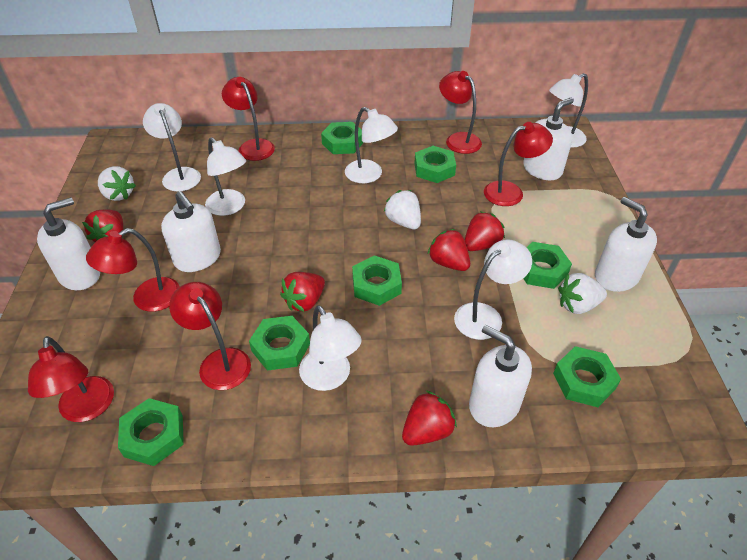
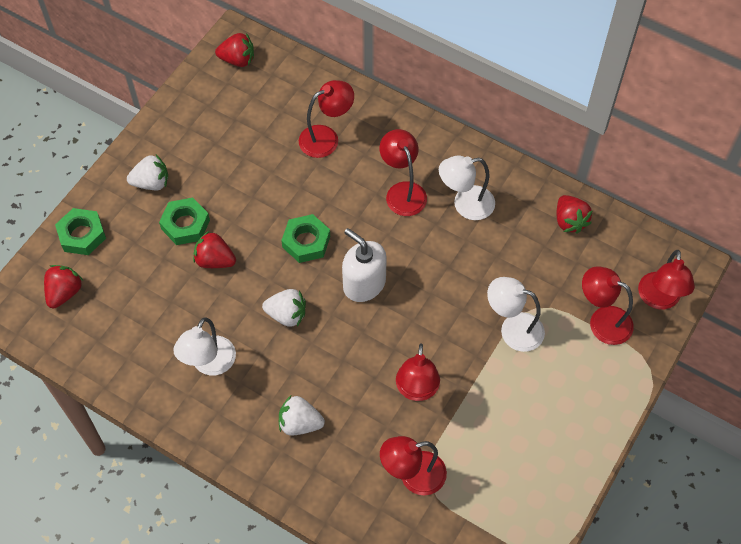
green nut: [118,398,184,466] [249,316,310,371] [321,122,364,154] [352,255,402,306] [414,146,456,183] [523,242,572,289] [553,346,621,407] = 7 -> [55,208,106,255] [159,198,210,245] [281,214,330,263] = 3
red strawberry: [82,209,123,242] [280,272,325,312] [402,390,457,446] [427,229,470,271] [465,211,505,251] = 5 -> [44,265,83,309] [193,231,236,268] [215,33,254,67] [557,195,593,234] = 4
white lamp: [143,103,201,191] [205,137,246,216] [299,305,362,391] [345,107,398,183] [454,239,532,340] [549,73,588,148] = 6 -> [173,318,236,376] [439,156,495,220] [487,277,545,352] = 3
white soap dispenser: [37,197,100,290] [161,191,221,272] [469,325,532,427] [523,98,574,180] [595,197,657,292] = 5 -> [342,228,387,302] = 1

